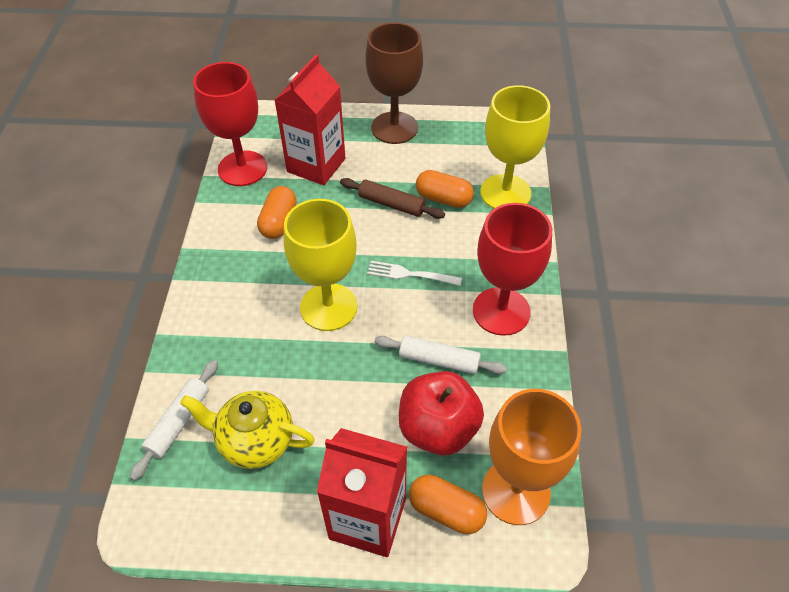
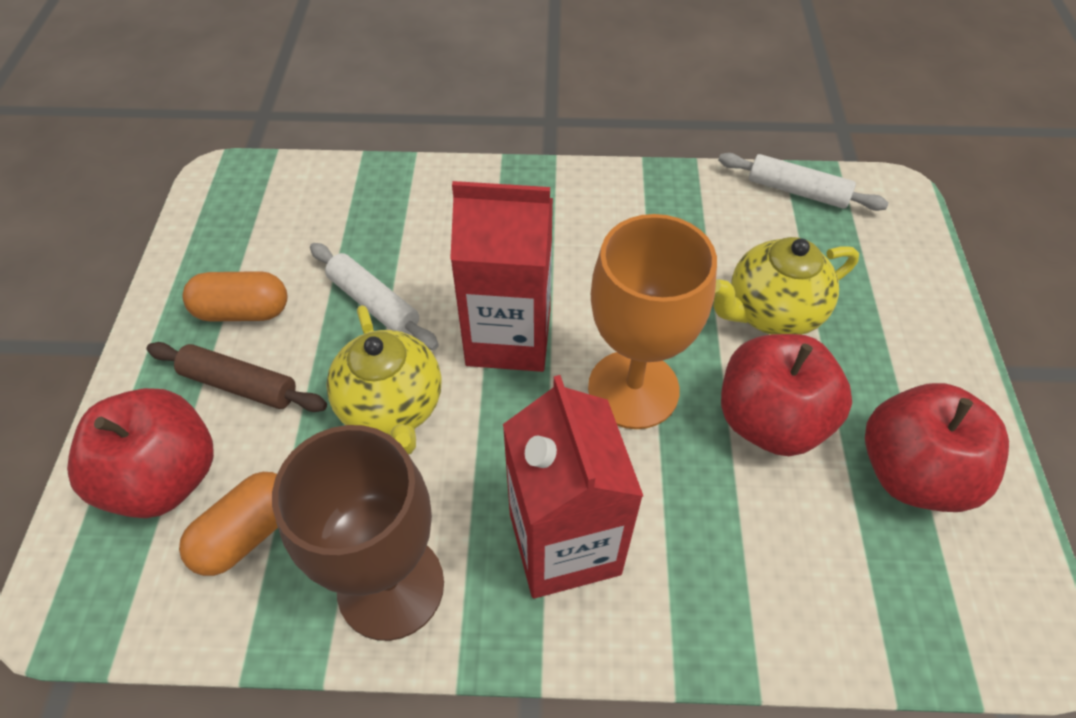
orange capsule: [257,186,297,239] [409,475,487,534] [416,170,474,208] = 3 -> [179,472,278,576] [183,271,288,322] = 2
red apple: [399,371,484,455] = 1 -> [67,388,214,518] [721,334,852,456] [865,383,1009,512] = 3
red goblet: [193,62,267,186] [473,203,552,336] = 2 -> none = 0
white fork: [367,261,462,286] = 1 -> none = 0
yellow goblet: [284,199,357,331] [480,85,550,209] = 2 -> none = 0
yellow teapot: [180,391,315,469] = 1 -> [326,305,442,455] [713,237,859,335] = 2

